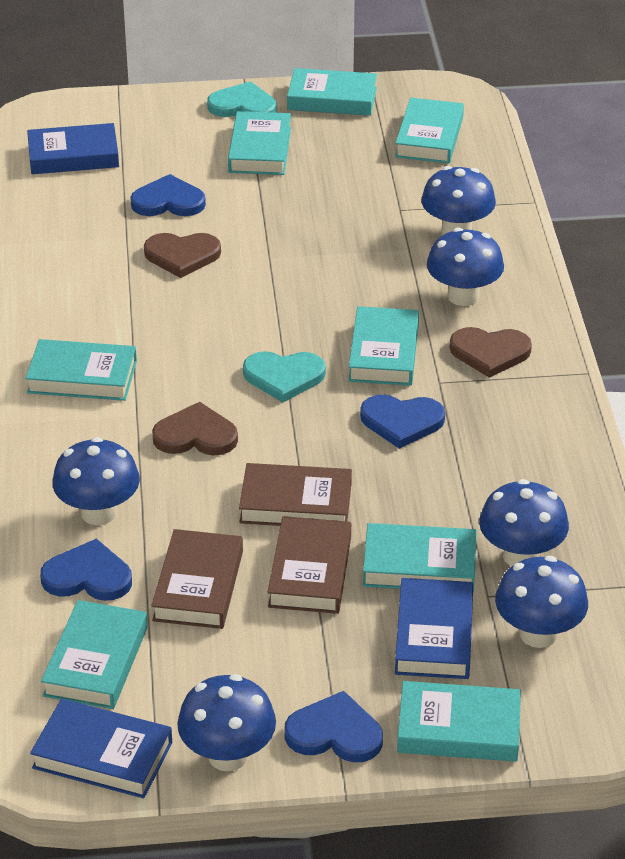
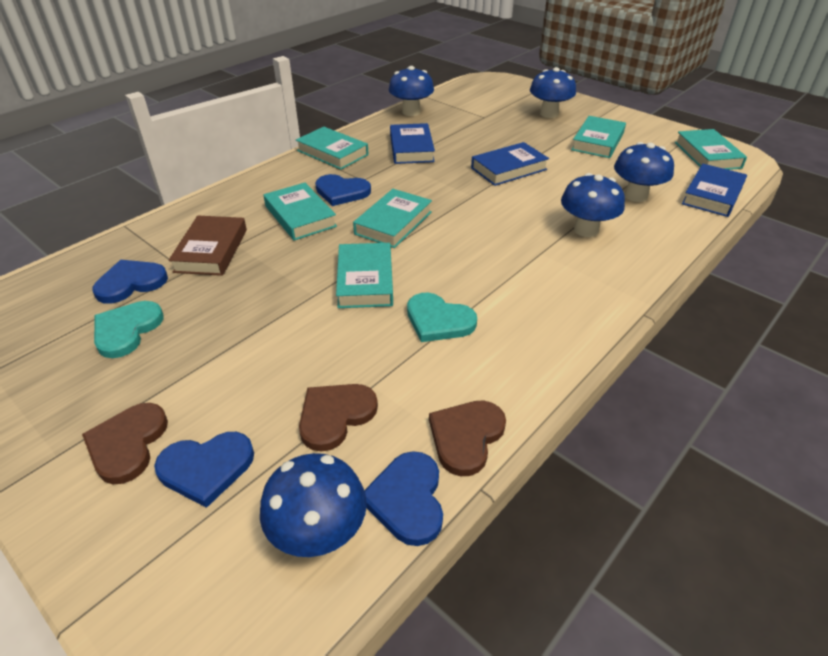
blue mushroom: [52,437,140,525] [177,674,276,771] [421,166,496,235] [427,228,504,306] [479,479,569,567] [495,556,588,648] = 6 -> [260,453,367,557] [389,66,434,116] [530,67,576,118] [561,173,625,237] [614,142,674,202] = 5
brown book: [151,529,243,629] [239,463,352,526] [268,516,351,614] = 3 -> [168,216,247,276] = 1
turquoise book: [25,339,137,401] [41,600,148,709] [228,111,291,175] [287,68,377,116] [348,306,419,386] [363,523,477,593] [395,98,464,163] [397,681,521,762] = 8 -> [263,183,337,241] [296,127,368,170] [336,243,393,308] [353,189,432,248] [571,116,626,158] [675,129,747,170] = 6

